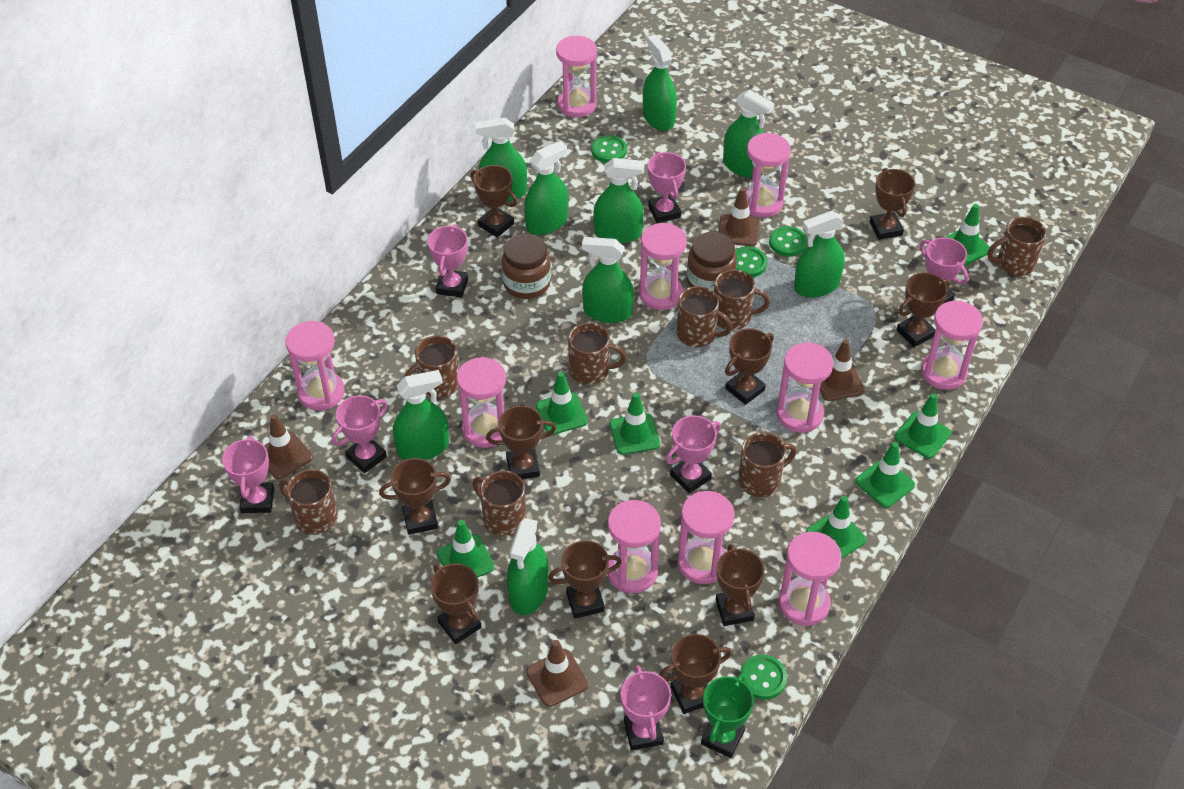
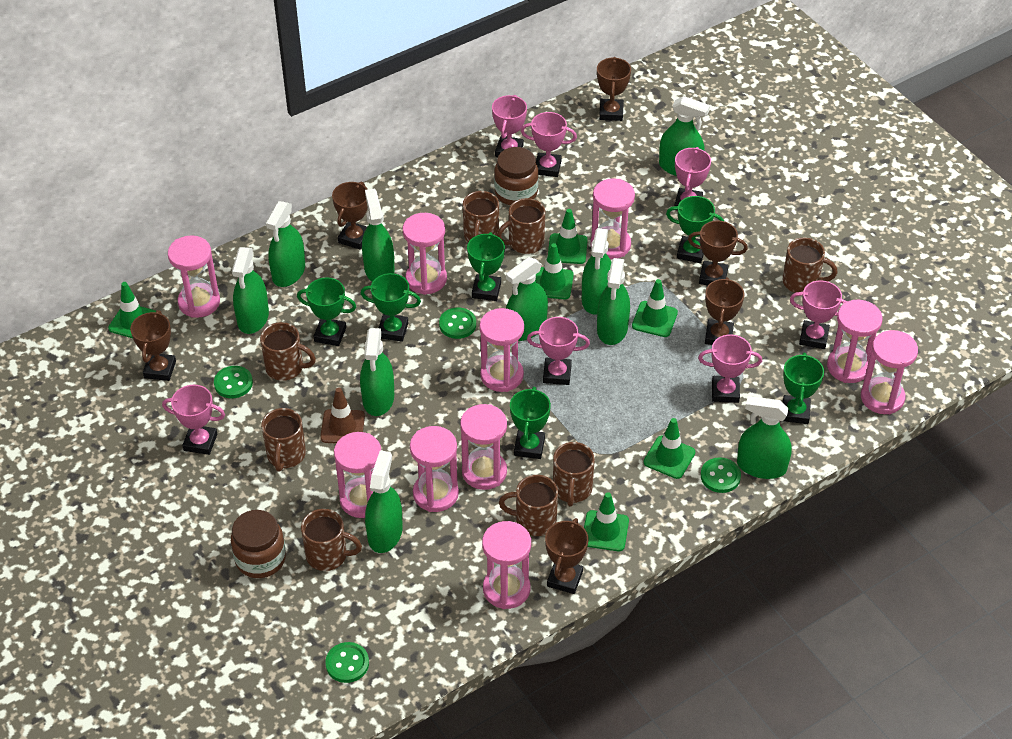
brown traffic cone: [264,414,313,479] [526,640,589,707] [718,187,760,246] [820,339,864,401] = 4 -> [320,387,365,443] = 1
brown trophy: [379,458,451,535] [430,563,482,644] [470,165,518,237] [486,406,556,479] [548,540,622,619] [659,634,732,714] [716,544,764,626] [725,328,774,405] [870,168,915,240] [896,272,950,347] = 10 -> [130,310,176,381] [332,182,368,250] [545,518,589,594] [597,57,631,121] [688,220,748,285] [705,277,744,345] = 6
green spray bottle: [393,370,449,460] [475,118,527,202] [507,518,549,615] [524,141,568,235] [582,237,634,323] [593,158,644,243] [643,34,677,131] [723,89,774,178] [794,211,845,297] = 9 -> [232,247,269,334] [266,201,305,287] [360,328,394,416] [362,189,395,282] [365,450,403,553] [506,257,548,341] [582,228,611,315] [597,258,630,345] [659,96,710,176] [737,396,792,479] = 10
green traffic cone: [437,520,495,578] [536,372,588,435] [610,393,660,455] [806,496,867,559] [856,442,915,508] [895,393,951,458] [945,204,990,266] = 7 -> [108,282,156,338] [535,243,574,299] [548,209,588,264] [584,492,629,551] [632,279,678,337] [644,418,695,479] = 6
green trophy: [701,673,754,758] = 1 -> [297,277,356,346] [360,273,421,342] [467,232,505,301] [510,387,551,459] [666,196,724,263] [783,353,824,424] = 6

